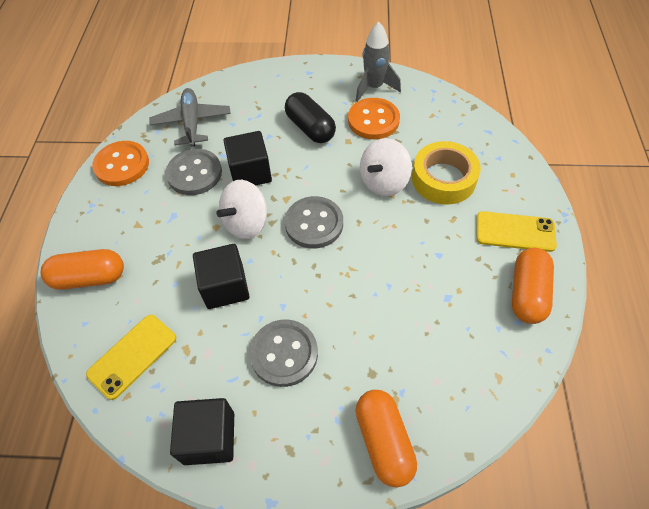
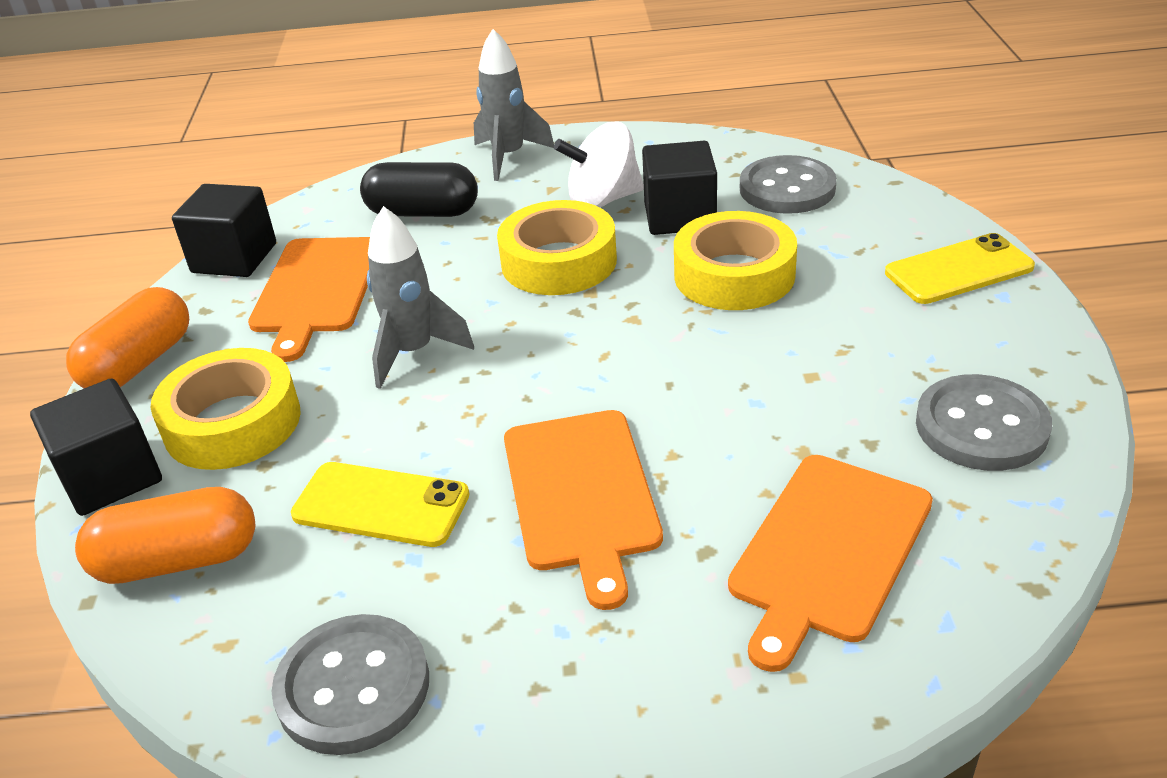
grey plane: [149,88,231,147] = 1 -> none = 0
grey rocket: [356,22,401,102] = 1 -> [367,206,474,389] [474,29,554,181] = 2
orange button: [92,141,149,186] [348,98,400,139] = 2 -> none = 0
orange capsule: [41,249,124,290] [356,390,417,488] [512,248,554,324] = 3 -> [66,287,189,389] [75,487,255,584] = 2
orange cutting board: none = 0 -> [248,237,370,362] [504,410,663,610] [728,455,933,672] = 3
white spinning top: [216,180,267,239] [360,138,412,196] = 2 -> [554,121,644,207] = 1
yellow tape: [412,141,481,205] = 1 -> [151,348,301,470] [497,200,617,295] [674,211,797,310] = 3

